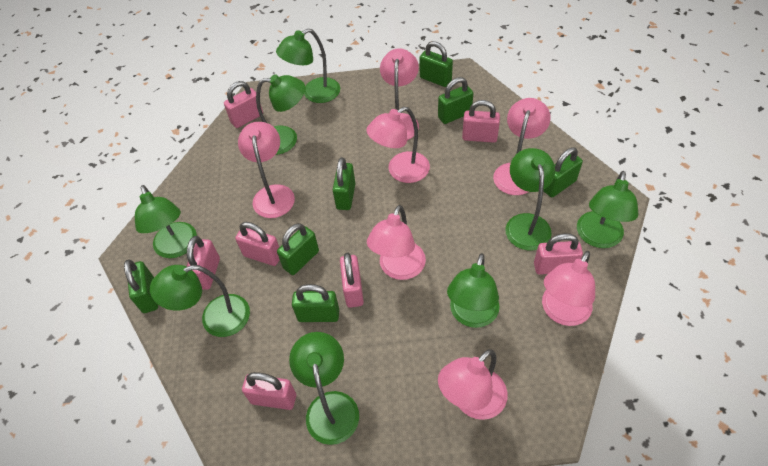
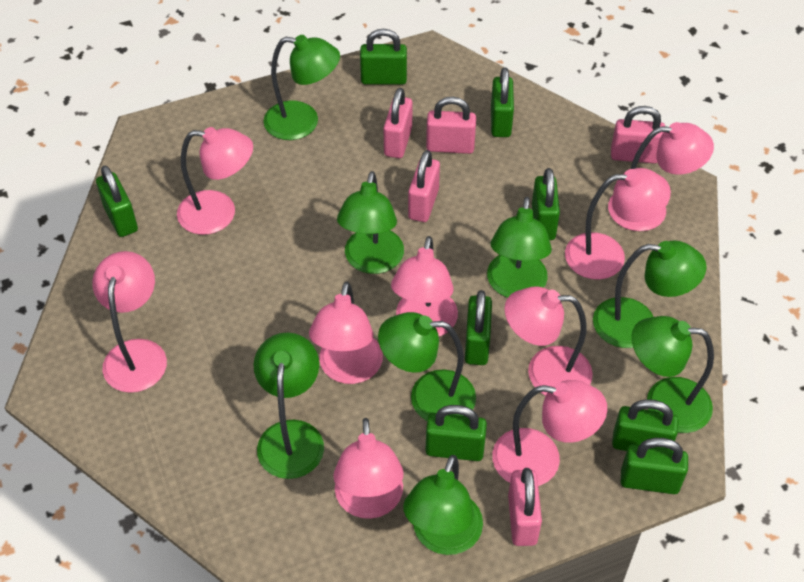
green padlock: [124,260,158,313] [277,223,319,275] [292,284,339,322] [333,157,355,210] [419,41,453,87] [438,77,473,124] [543,147,583,197] = 7 -> [96,166,138,237] [360,29,407,85] [426,405,487,461] [465,290,492,365] [491,67,514,137] [532,168,560,240] [612,399,679,451] [621,438,688,494] = 8
pink lamp: [238,122,295,218] [366,107,430,183] [367,205,426,280] [380,48,419,140] [438,349,508,420] [493,98,551,195] [542,251,595,326] = 7 -> [92,251,167,393] [177,127,253,235] [309,282,383,384] [333,418,404,519] [391,236,458,337] [492,380,607,486] [505,287,593,396] [565,168,671,280] [608,122,714,231] = 9
pink padlock: [186,236,220,290] [224,81,263,128] [235,222,280,266] [242,372,296,410] [340,253,364,308] [462,100,500,143] [534,233,583,275] = 7 -> [384,88,413,158] [408,150,440,222] [426,97,476,154] [508,468,542,546] [611,106,665,164] = 5

